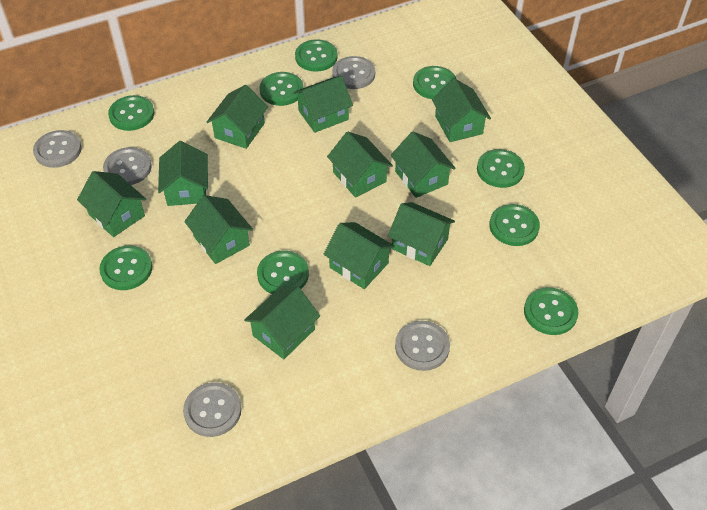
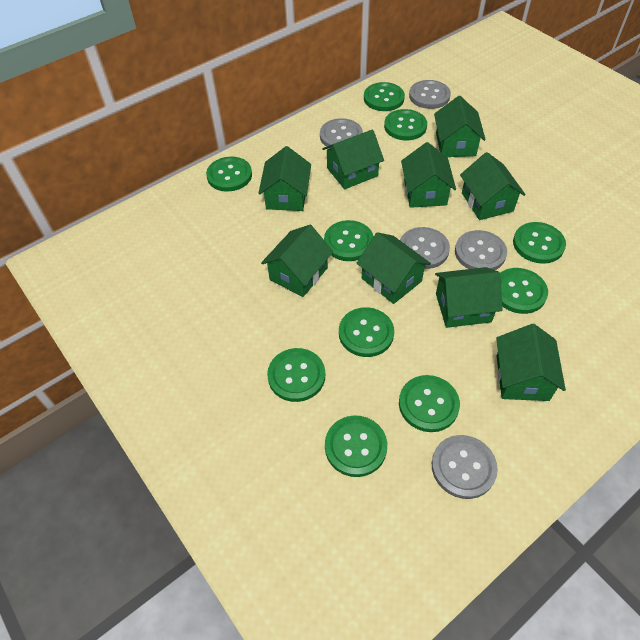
green button: [99,245,152,290] [108,95,154,131] [257,251,309,294] [260,72,303,106] [295,39,338,72] [413,66,456,99] [477,149,525,188] [489,204,540,246] [524,287,578,335] = 9 -> [206,156,252,192] [267,348,325,402] [324,220,374,261] [325,415,387,477] [339,307,394,357] [364,82,405,111] [384,109,427,141] [399,375,460,432] [500,268,548,314] [513,222,566,264] = 10
green house: [77,171,146,237] [158,141,208,206] [184,195,253,264] [207,85,268,149] [244,287,320,359] [293,76,353,133] [323,222,395,289] [327,131,393,198] [388,202,455,266] [391,132,456,198] [432,79,491,142] = 11 -> [258,146,311,211] [261,225,333,297] [322,129,384,189] [357,232,431,304] [401,142,456,208] [434,96,486,157] [435,267,503,328] [460,152,526,220] [496,324,566,401] = 9

